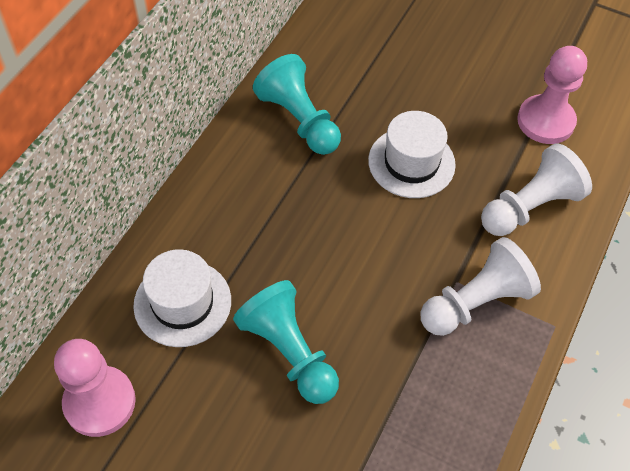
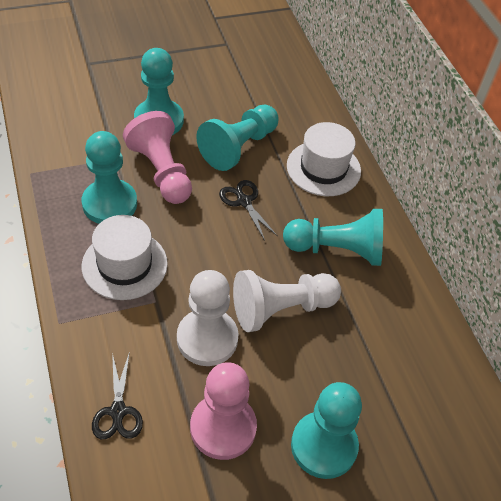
black scissors: none = 0 -> [92,351,143,439] [219,180,277,241] = 2
turquoise pawn: [233,280,339,404] [253,54,341,155] = 2 -> [82,131,137,224] [134,48,184,135] [196,105,279,171] [283,209,383,266] [291,382,362,479] = 5

